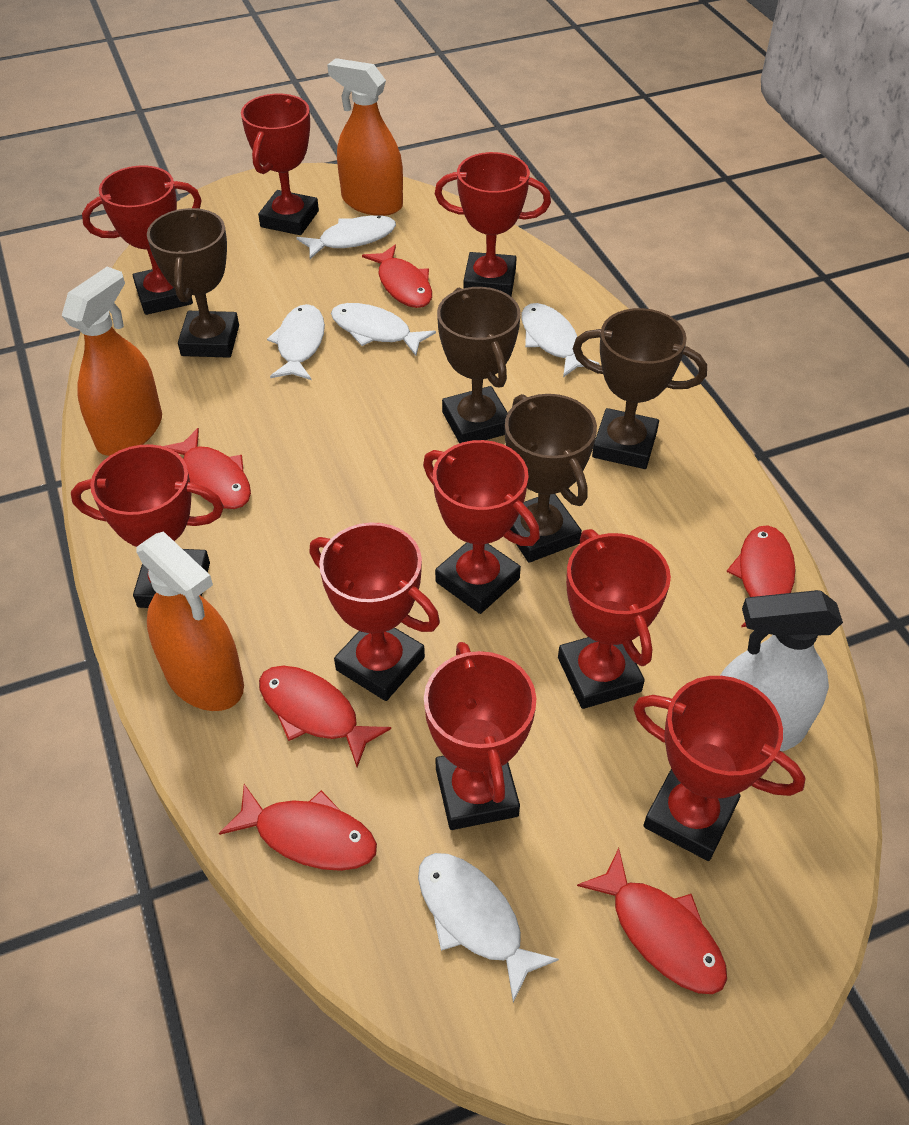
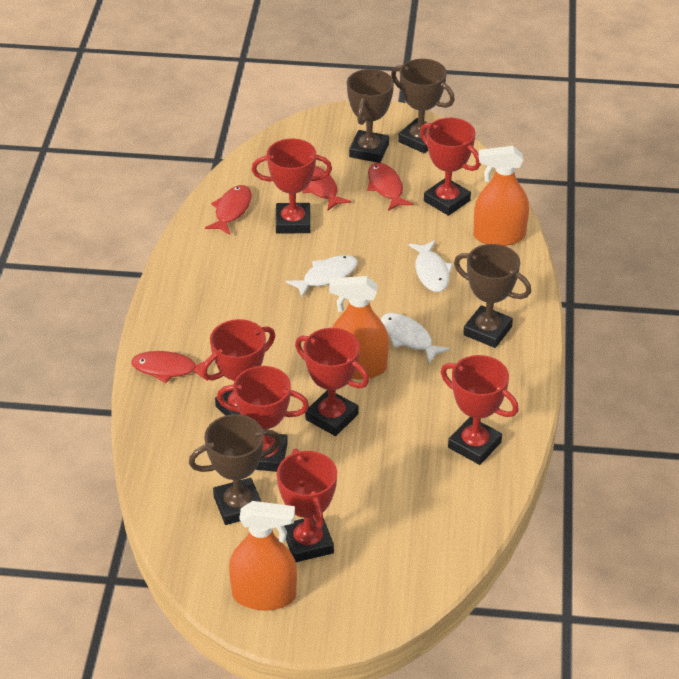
red fish: [163,428,251,509] [219,784,377,871] [259,666,391,767] [362,245,432,308] [577,848,727,994] [726,525,796,627] = 6 -> [131,351,214,383] [205,185,252,235] [302,166,351,210] [367,163,413,211] = 4
red trophy: [71,444,224,608] [82,166,202,315] [241,94,319,235] [309,522,440,701] [423,440,540,614] [424,642,536,830] [435,152,551,296] [558,529,671,709] [633,676,806,861] = 9 -> [201,319,275,416] [217,366,309,472] [252,138,332,234] [277,449,337,562] [295,328,369,436] [420,118,481,216] [441,355,519,465] = 7
white fish: [267,304,325,380] [296,215,396,259] [331,303,436,356] [418,853,559,1002] [522,303,600,377] = 5 -> [286,255,358,298] [381,313,450,364] [409,240,453,292] = 3
white spray bottle: [720,590,843,752] = 1 -> none = 0

